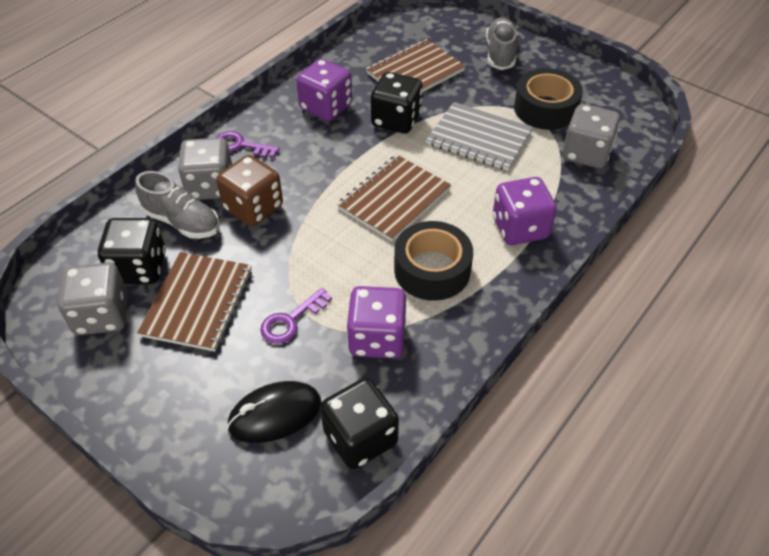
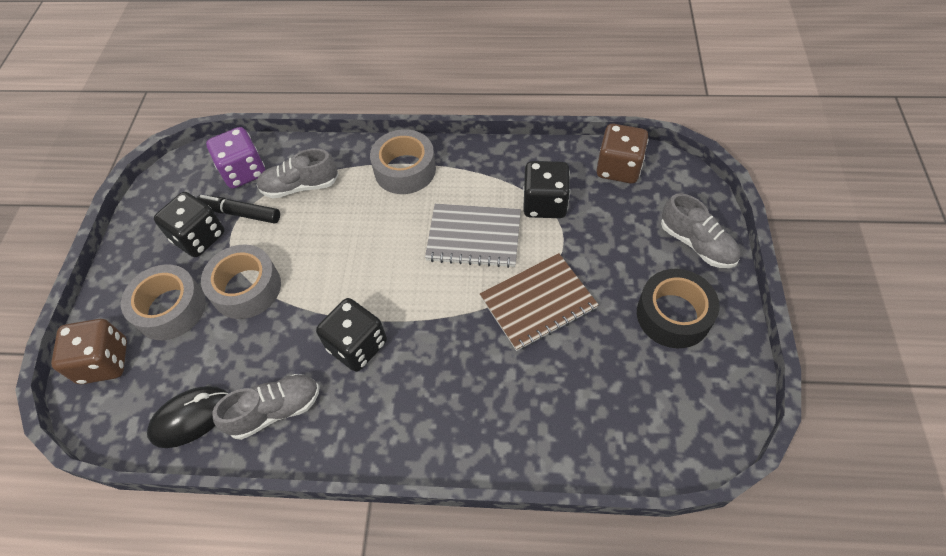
black marker: none = 0 -> [197,195,280,223] = 1
black tape: [394,221,473,301] [514,68,583,130] = 2 -> [637,269,720,348] = 1
brown dice: [216,155,283,226] = 1 -> [51,319,127,384] [596,124,648,183] = 2
brown notebook: [137,252,252,352] [337,155,451,242] [366,39,466,92] = 3 -> [480,253,599,351] = 1
grey dice: [58,262,128,335] [178,138,232,200] [562,104,620,168] = 3 -> none = 0
grey shoe: [135,171,219,239] [486,17,517,70] = 2 -> [212,374,320,440] [256,148,338,198] [661,193,740,268] = 3
grey tape: none = 0 -> [121,264,206,340] [201,245,281,319] [370,129,436,194] = 3
purple dice: [296,59,352,121] [346,286,406,359] [493,177,557,245] = 3 -> [206,127,265,189] = 1
purple key: [216,131,280,158] [260,288,332,344] = 2 -> none = 0

